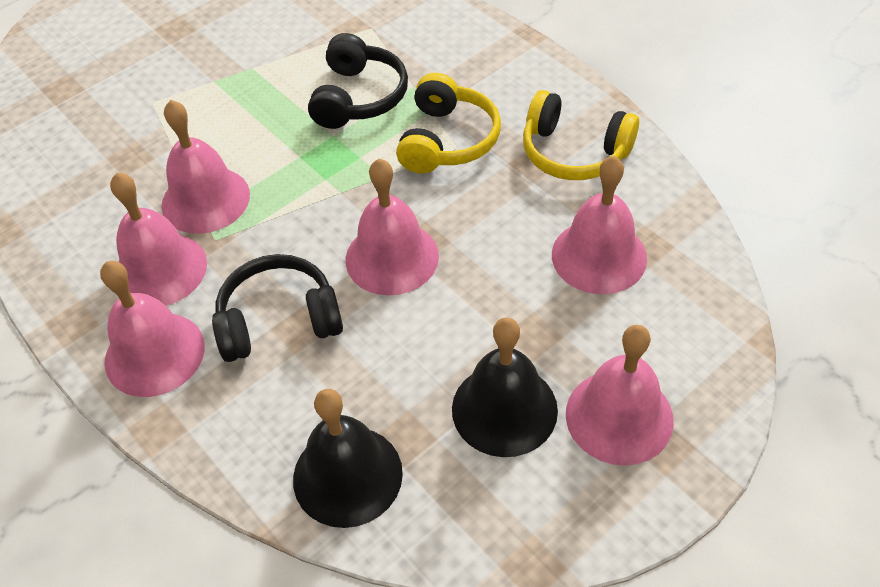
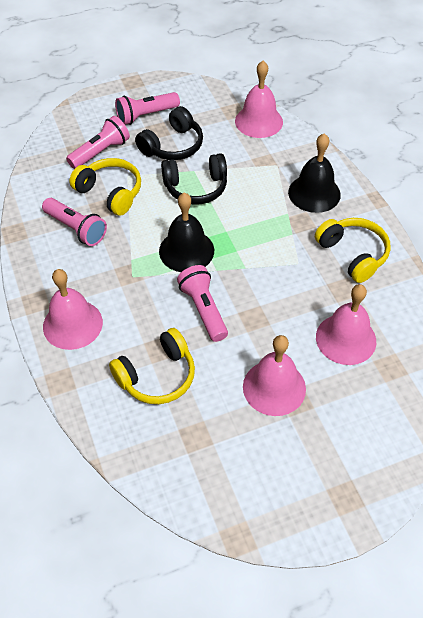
pink bell: [100,261,205,397] [110,173,207,306] [162,100,250,234] [346,159,439,295] [552,156,647,294] [566,325,674,466] = 6 -> [43,269,103,350] [235,61,283,138] [243,335,306,416] [316,284,376,365] = 4
pink flashlight: none = 0 -> [42,198,107,246] [66,116,130,169] [115,92,180,125] [177,265,228,342] = 4
yellow headphones: [396,73,501,174] [523,90,639,180] = 2 -> [69,158,141,216] [109,328,195,404] [315,218,391,283] = 3

